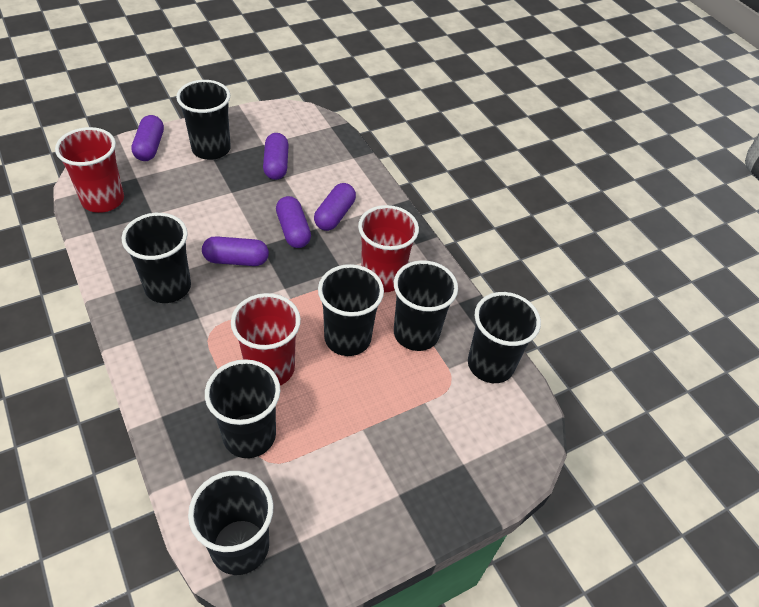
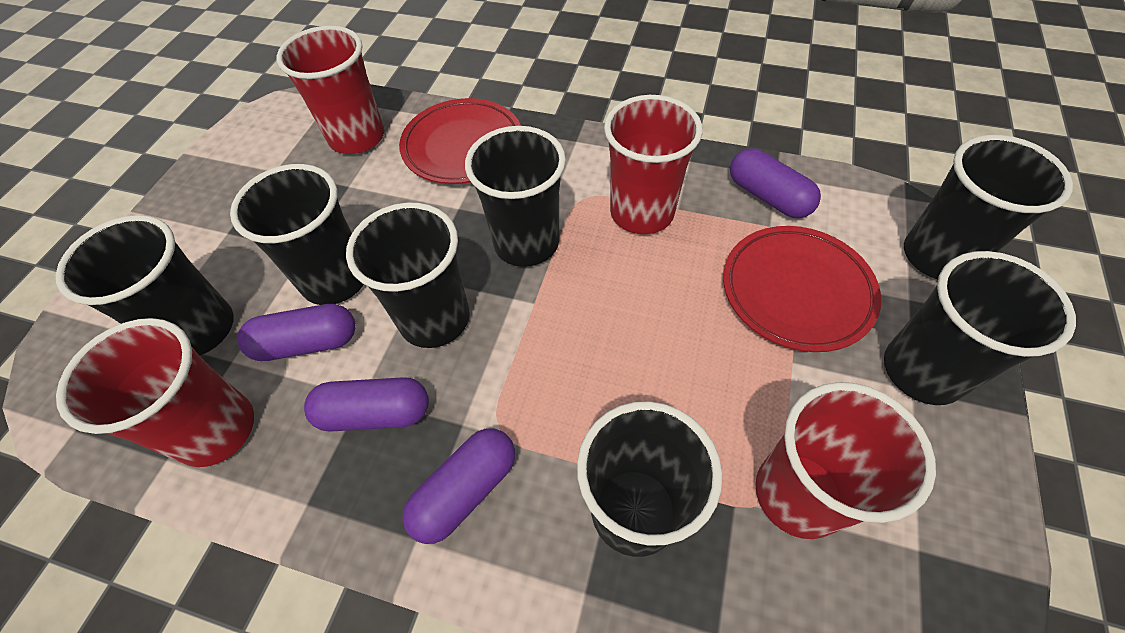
purple capsule: [131,115,164,161] [202,236,269,266] [263,133,289,180] [276,196,311,248] [314,183,356,231] = 5 -> [237,304,356,361] [304,377,429,432] [402,428,515,544] [730,148,821,218] = 4
red cup: [55,127,124,213] [231,293,301,385] [358,205,419,292] = 3 -> [56,318,254,467] [276,26,384,154] [604,95,703,234] [755,382,936,539] = 4
red plate: none = 0 -> [399,98,521,184] [723,226,881,352] = 2

